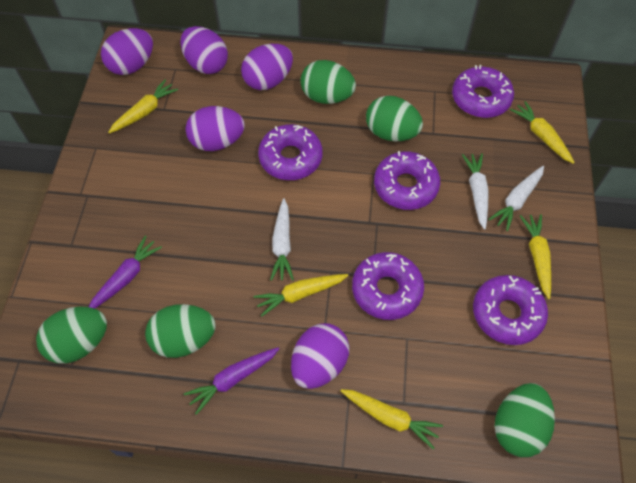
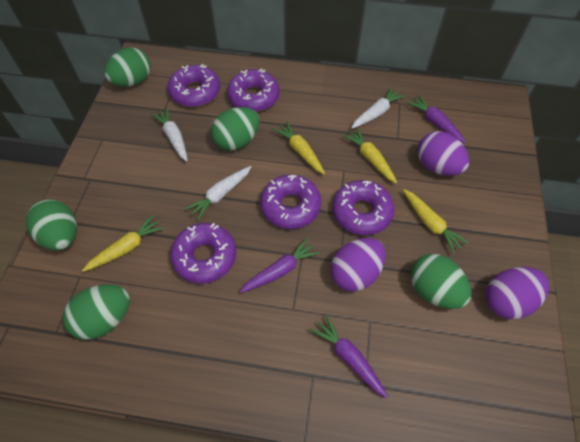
purple carrot: [89,236,162,309] [184,347,279,415] = 2 -> [240,238,320,293] [310,315,388,398] [407,95,466,143] = 3
purple egg: [101,28,153,75] [180,26,228,74] [185,106,245,151] [241,44,293,90] [291,323,349,389] = 5 -> [331,238,386,292] [417,131,469,176] [485,267,549,319] = 3
yellow carrot: [108,79,178,134] [254,274,348,317] [340,389,443,449] [510,101,575,164] [520,214,551,299] = 5 -> [82,215,164,272] [273,121,325,174] [342,128,397,183] [403,189,469,254] = 4

